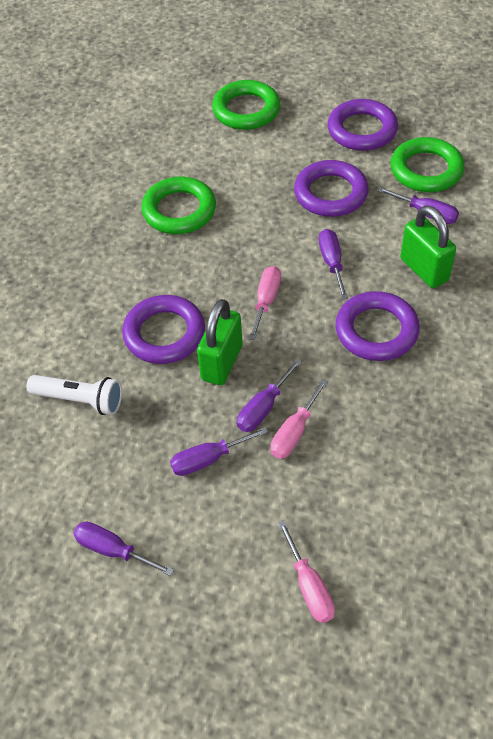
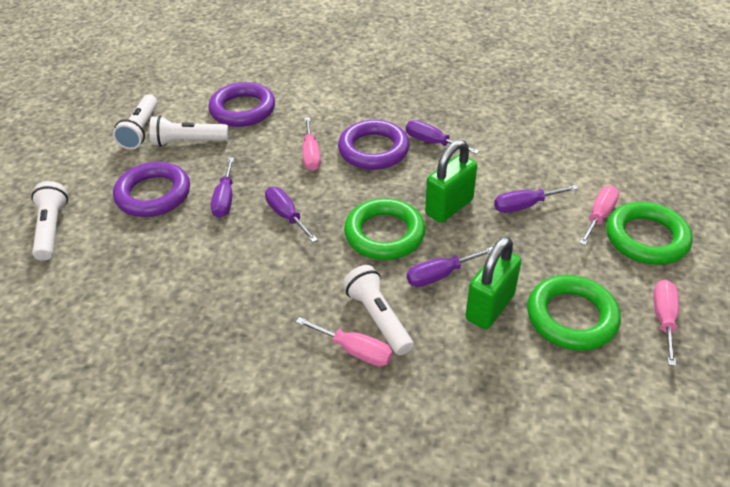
pink screwdriver: [249,266,281,340] [270,379,328,459] [278,520,335,623] = 3 -> [296,317,392,366] [303,117,321,171] [579,186,619,245] [653,280,679,366] = 4
purple ring: [122,295,205,364] [294,160,369,217] [327,99,398,151] [335,291,420,361] = 4 -> [113,162,190,217] [208,82,275,127] [338,120,410,170] = 3
white flashlight: [27,375,122,415] = 1 -> [31,181,68,261] [113,94,158,149] [149,115,229,146] [343,265,413,355] = 4

